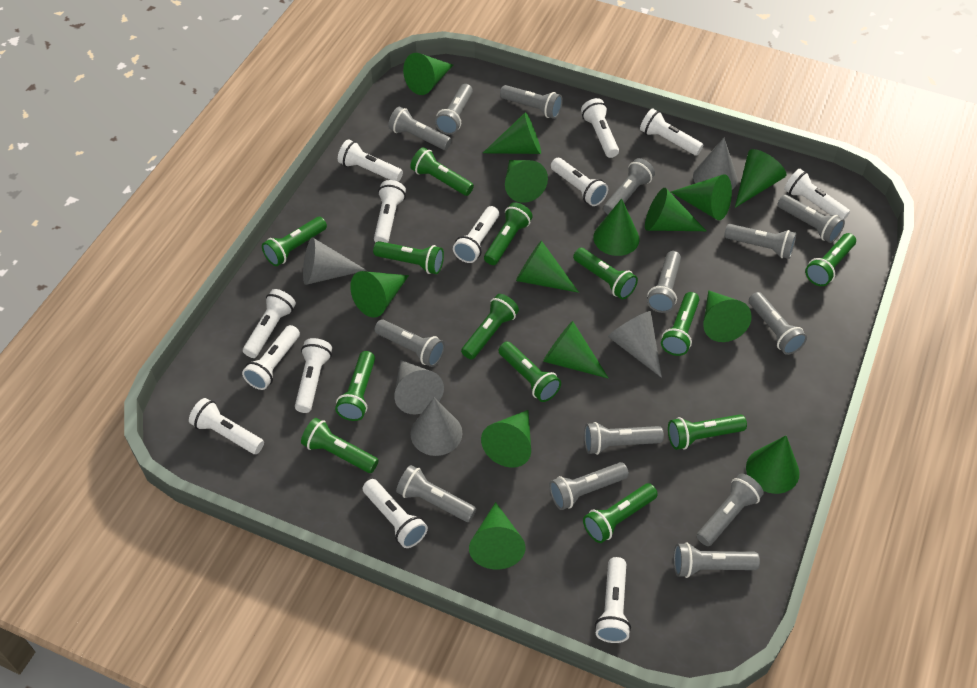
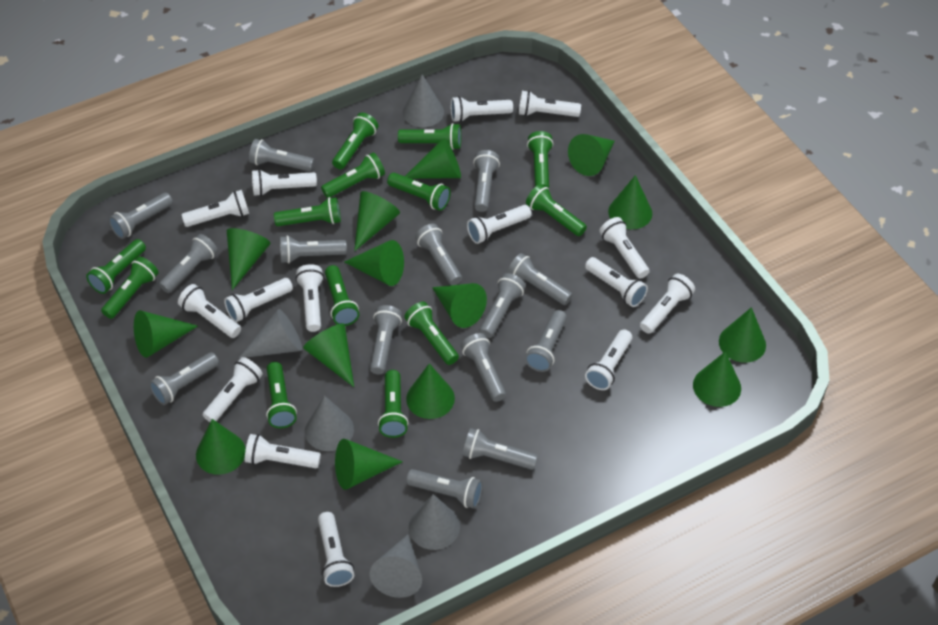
white flashlight: [189,398,264,454] [242,325,300,390] [243,289,296,358] [295,338,332,413] [338,139,403,182] [363,479,428,548] [374,180,406,243] [453,206,499,263] [551,158,608,206] [581,98,619,158] [595,557,631,643] [640,108,703,156] [784,169,850,220] = 13 -> [178,284,241,338] [182,190,249,227] [203,357,263,422] [224,278,293,322] [245,434,321,468] [252,169,317,196] [295,264,324,332] [318,512,354,587] [451,96,513,122] [467,205,531,244] [519,90,581,117] [585,257,648,307] [585,329,632,390] [599,217,650,279] [640,274,695,334] = 15

